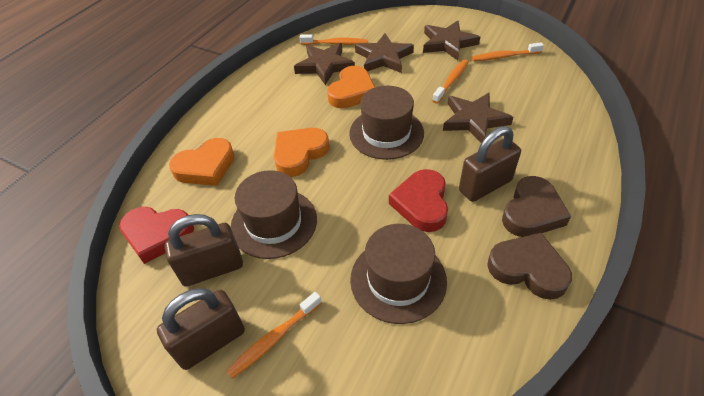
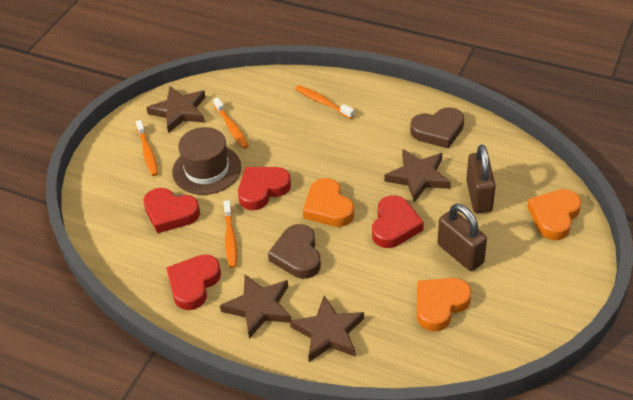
brown hat: [231,170,317,259] [349,86,424,160] [350,224,447,324] = 3 -> [172,127,241,195] = 1
brown padlock: [157,288,245,370] [165,214,243,287] [459,126,521,202] = 3 -> [437,204,487,271] [466,145,496,213] = 2
red heart: [119,207,194,264] [389,169,448,232] = 2 -> [143,188,200,233] [166,254,221,310] [238,167,291,210] [372,195,424,248] = 4

